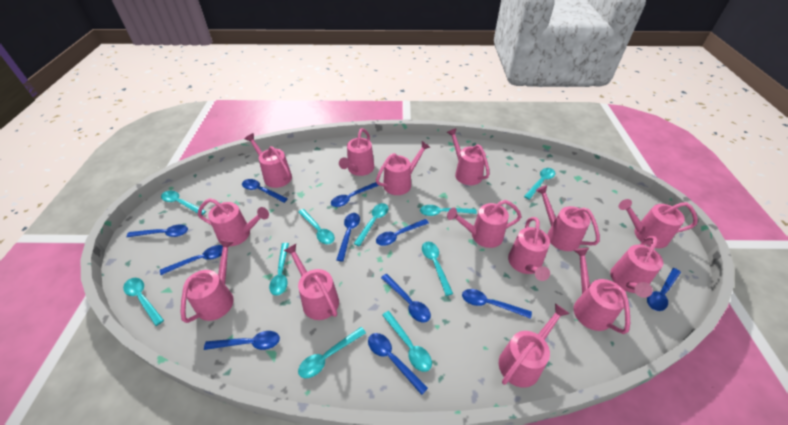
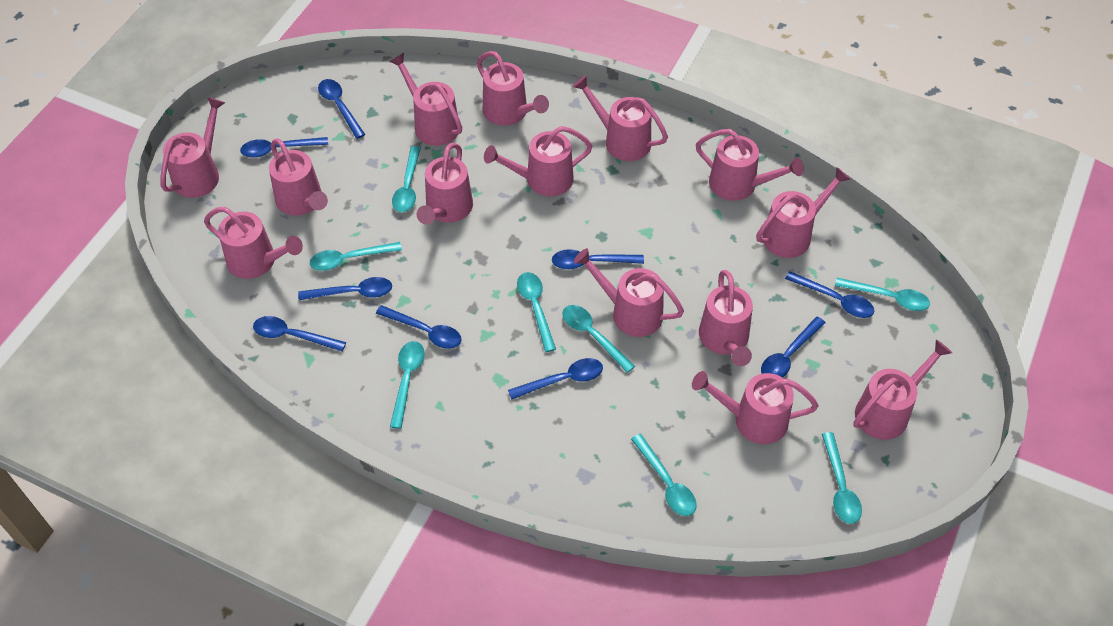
blue spoon: [126,225,188,237] [160,245,223,275] [204,331,280,350] [242,179,288,203] [331,182,379,207] [336,213,360,262] [368,333,428,395] [376,219,429,246] [381,274,431,323] [462,289,532,319] [647,268,681,311] = 11 -> [240,137,328,158] [253,316,346,351] [298,277,392,300] [318,79,365,139] [376,305,462,349] [508,358,603,400] [552,249,644,269] [761,316,826,378] [785,271,874,318] = 9
turquoise spoon: [123,278,164,326] [161,191,206,215] [269,243,289,296] [298,209,335,244] [298,327,366,378] [354,203,388,246] [382,311,432,372] [420,205,477,216] [422,242,453,296] [524,168,555,200] = 10 -> [310,242,402,271] [390,341,425,429] [392,146,421,212] [517,272,556,352] [562,305,635,373] [631,434,697,516] [822,432,862,524] [835,278,930,311] = 8

